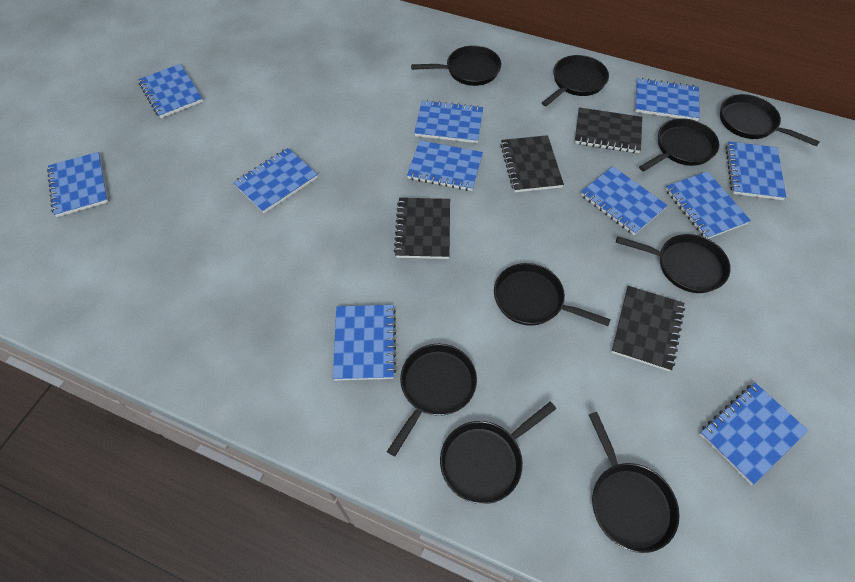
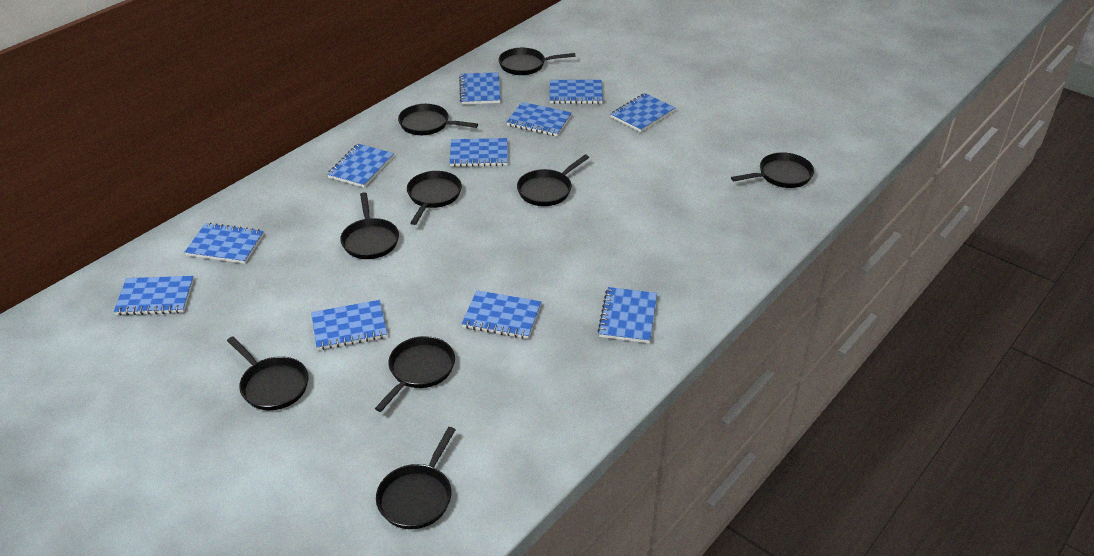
black notebook: [394,198,450,259] [500,135,564,192] [575,107,642,153] [611,286,685,372] = 4 -> none = 0

